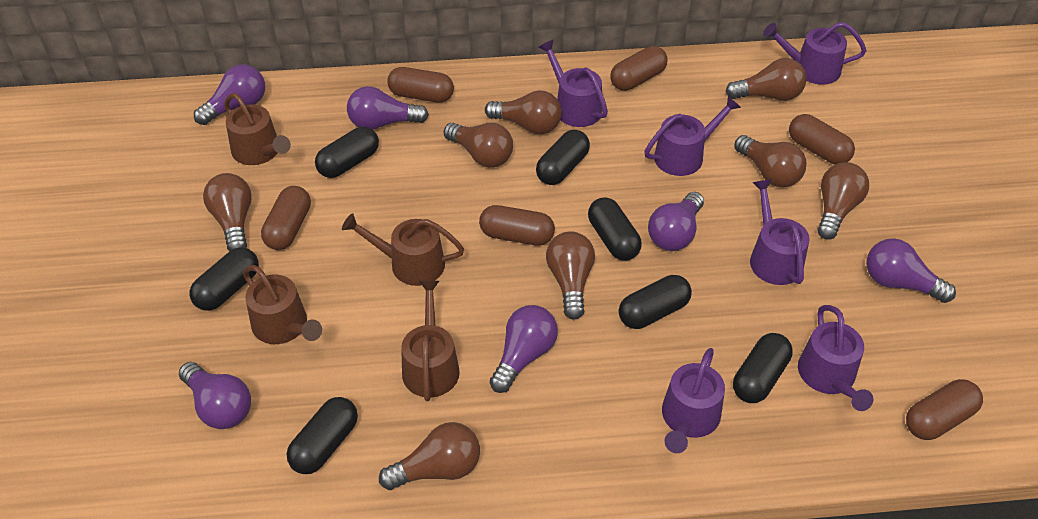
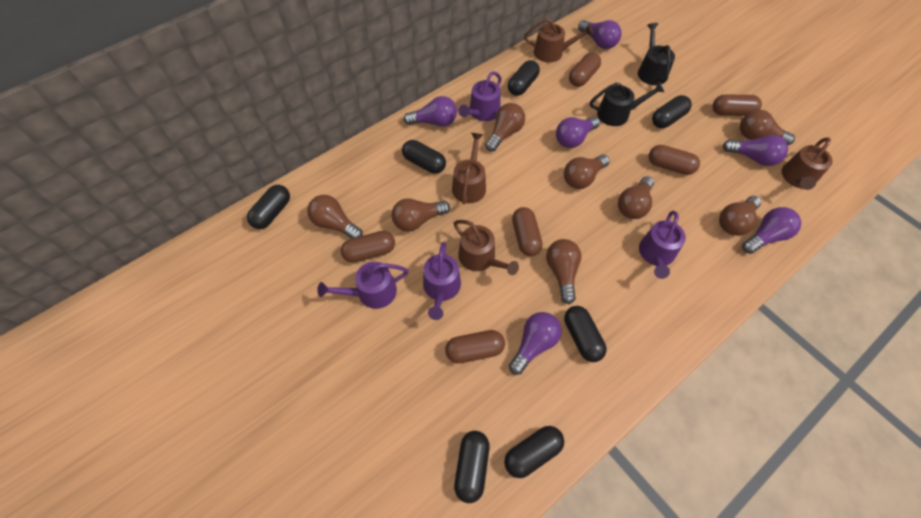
black watering can: none = 0 -> [590,82,664,126] [638,23,675,85] = 2
purple watering can: [539,40,608,127] [644,96,741,176] [662,348,725,453] [750,179,809,285] [763,22,867,85] [798,305,873,411] = 6 -> [317,262,409,309] [423,242,461,320] [458,71,502,121] [639,211,686,279] = 4

